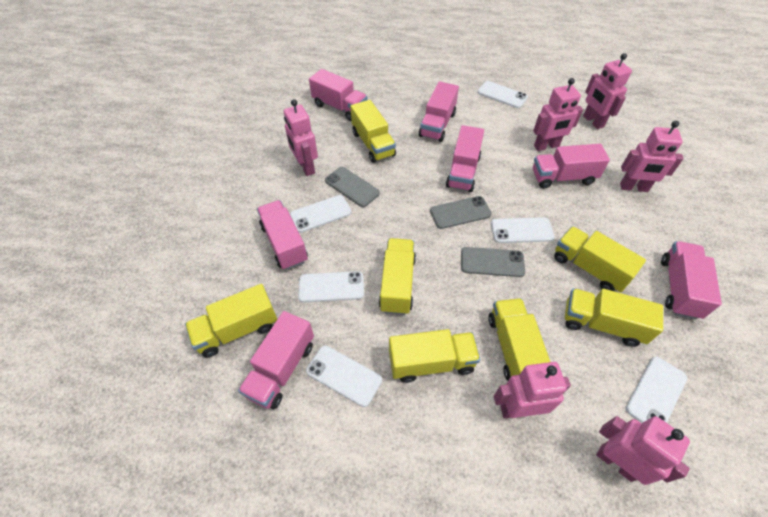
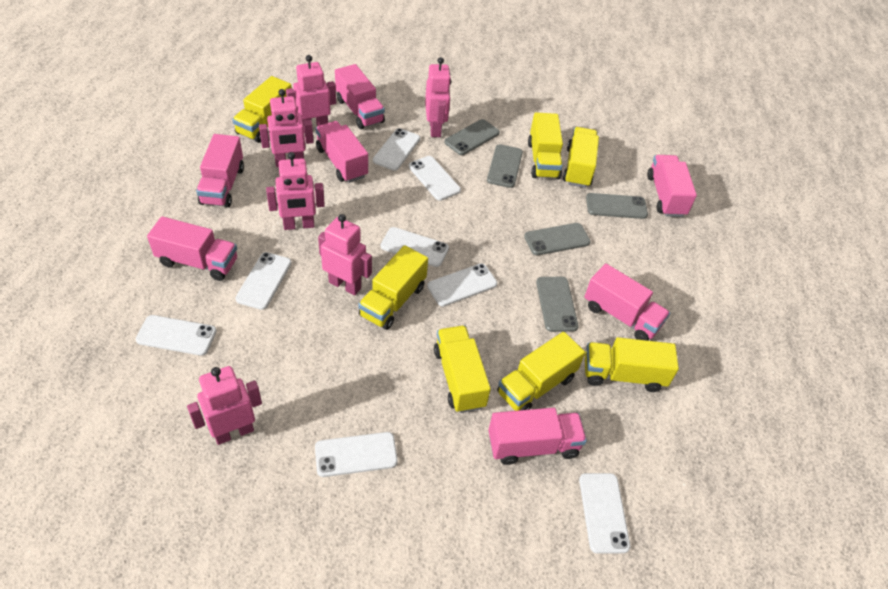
grey phone: [325,167,380,207] [430,196,492,229] [461,247,525,277] = 3 -> [444,119,500,155] [487,144,523,188] [524,223,591,255] [536,277,578,332] [586,193,648,219] = 5
white phone: [290,195,352,233] [298,271,364,302] [306,345,382,407] [478,81,528,108] [491,217,554,243] [626,356,687,423] = 6 -> [136,315,217,356] [236,252,292,310] [315,432,398,477] [373,128,420,171] [381,227,449,267] [409,156,461,201] [427,264,497,307] [579,473,630,554] = 8

